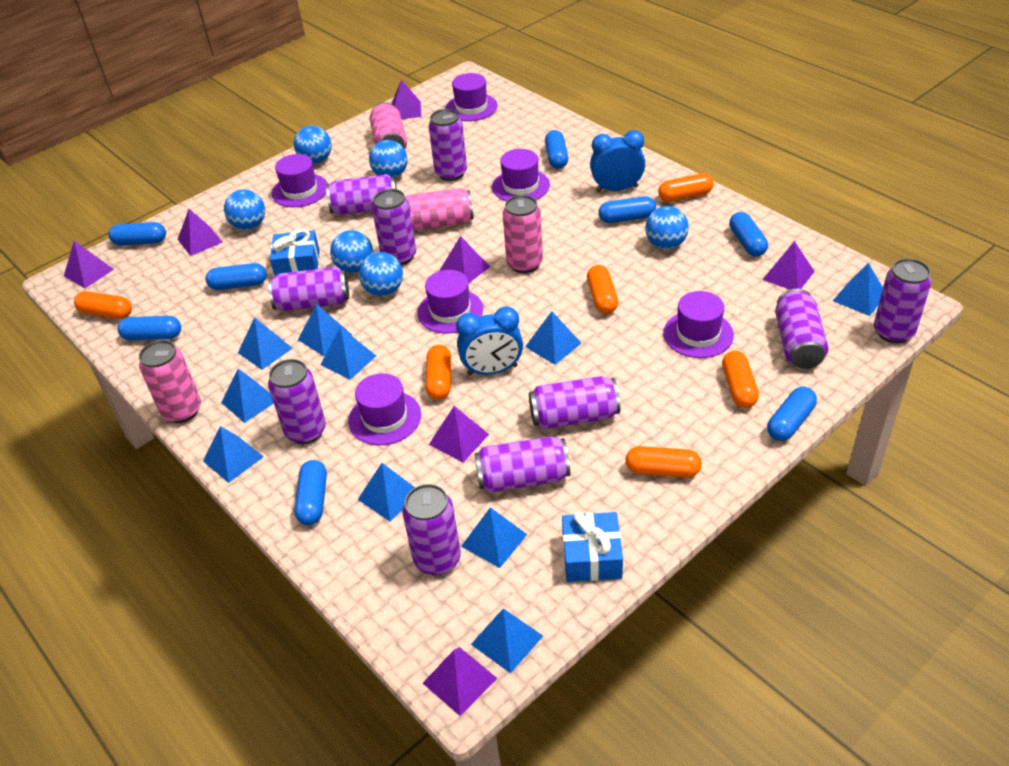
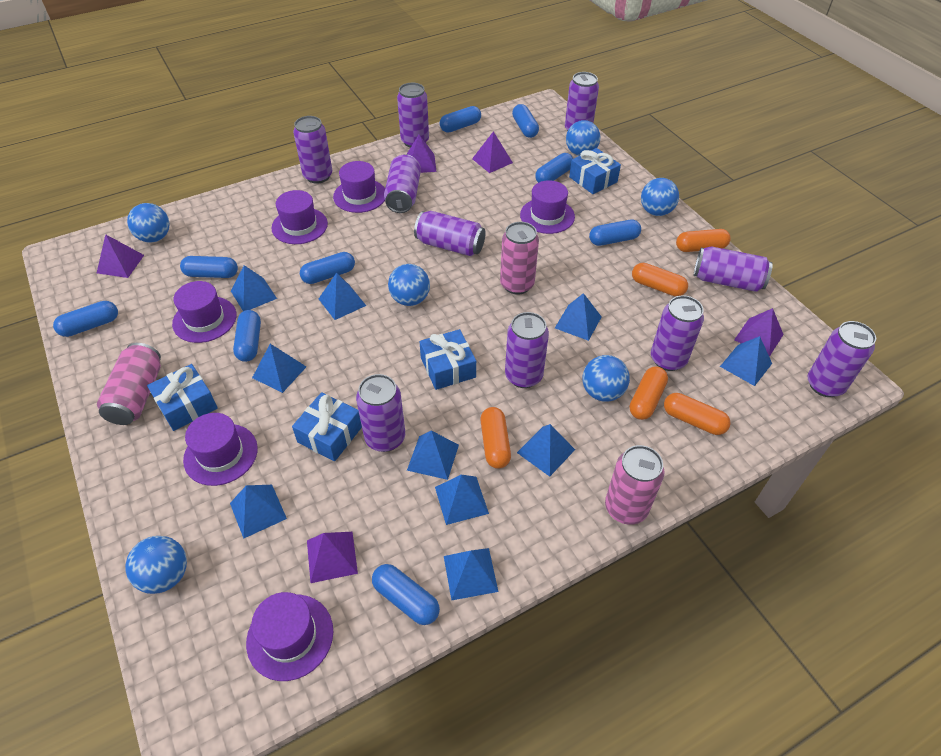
blue capsule: [108,222,166,245] [117,316,181,340] [205,263,267,290] [294,460,327,525] [545,130,568,169] [598,196,656,223] [729,212,768,257] [767,386,817,441] = 8 -> [53,301,118,337] [180,256,238,278] [233,310,261,362] [300,252,355,284] [372,564,440,625] [440,106,481,133] [512,104,539,138] [535,153,573,183] [589,219,641,246] = 9
blue clock: [456,306,523,375] [590,130,645,192] = 2 -> none = 0
blue gift: [270,229,319,276] [562,512,623,582] = 2 -> [147,364,218,431] [292,392,362,461] [419,329,476,390] [569,148,621,194] = 4
orange capsule: [74,291,132,319] [425,345,451,400] [587,265,618,314] [626,446,702,477] [658,173,714,202] [722,351,759,408] = 6 -> [480,407,511,469] [630,366,668,420] [632,263,688,296] [664,393,730,435] [676,229,731,252] = 5
pink can: [139,340,201,423] [370,102,407,149] [405,188,474,230] [503,195,543,273] = 4 -> [97,343,161,425] [500,222,539,295] [605,445,664,525] = 3
purple pyramid: [64,241,114,288] [178,209,223,256] [391,80,421,119] [423,647,497,716] [429,406,489,462] [439,236,490,284] [762,241,815,290] = 7 -> [97,234,144,278] [307,532,358,583] [407,135,437,173] [472,131,513,173] [734,308,784,357] = 5

